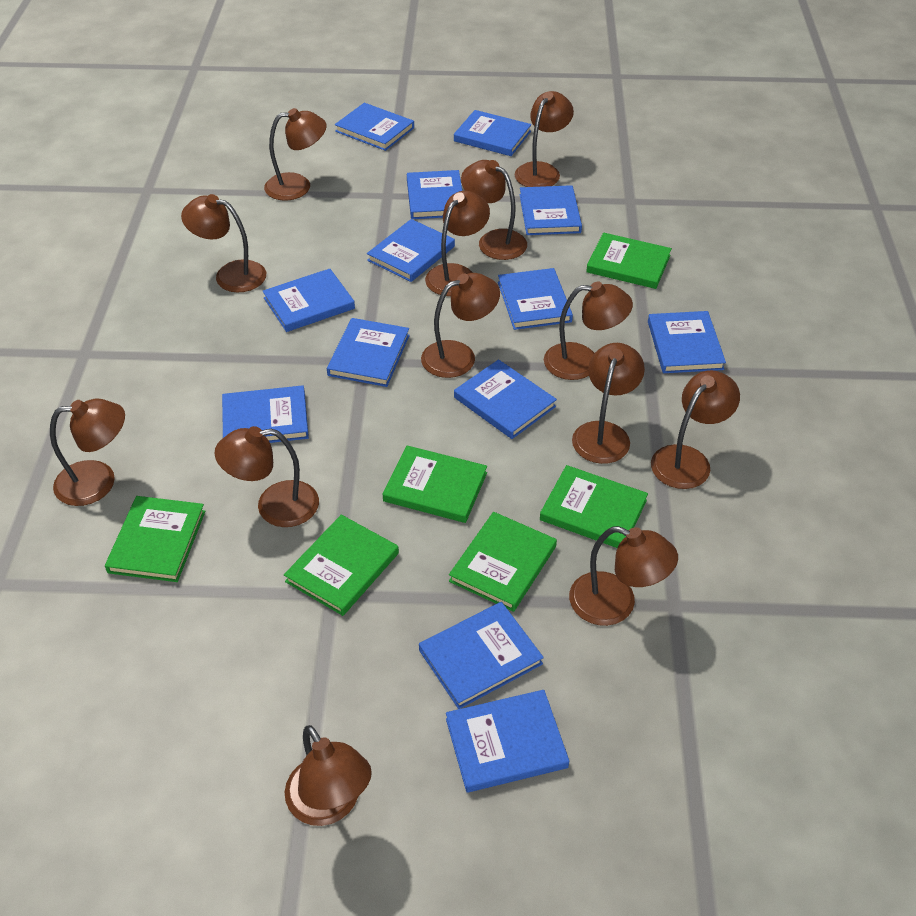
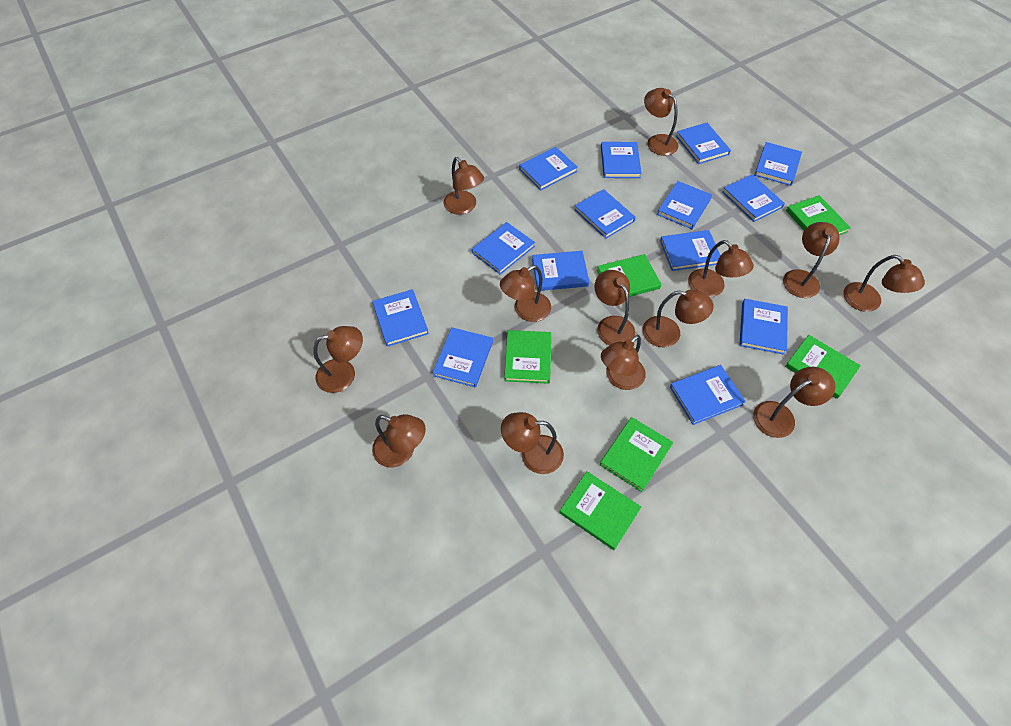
blue book: [222,385,309,443] [263,269,355,332] [327,318,410,387] [335,103,414,151] [367,219,455,282] [407,170,462,219] [419,602,544,709] [446,690,569,793] [454,110,531,156] [454,359,557,439] [498,268,573,330] [520,185,582,235] [648,311,726,373] = 13 -> [372,289,429,347] [433,327,493,388] [472,222,535,275] [519,147,578,190] [532,251,589,291] [574,189,636,239] [601,142,642,178] [657,181,712,229] [660,230,721,271] [670,365,746,425] [676,123,731,164] [722,174,785,222] [739,299,788,355] [754,142,802,186] = 14

